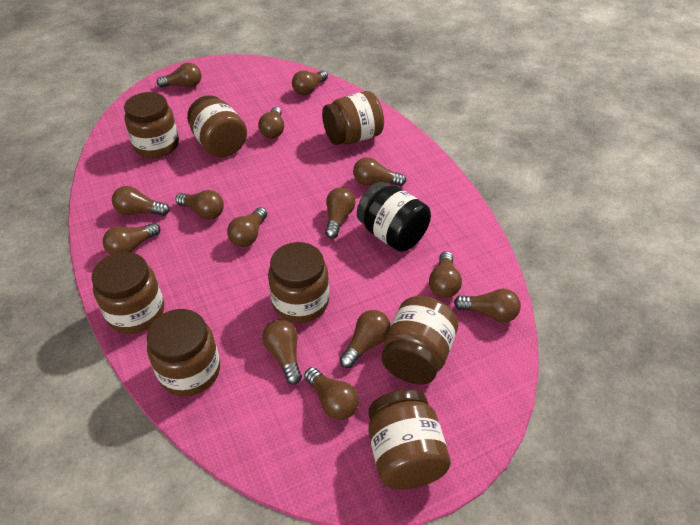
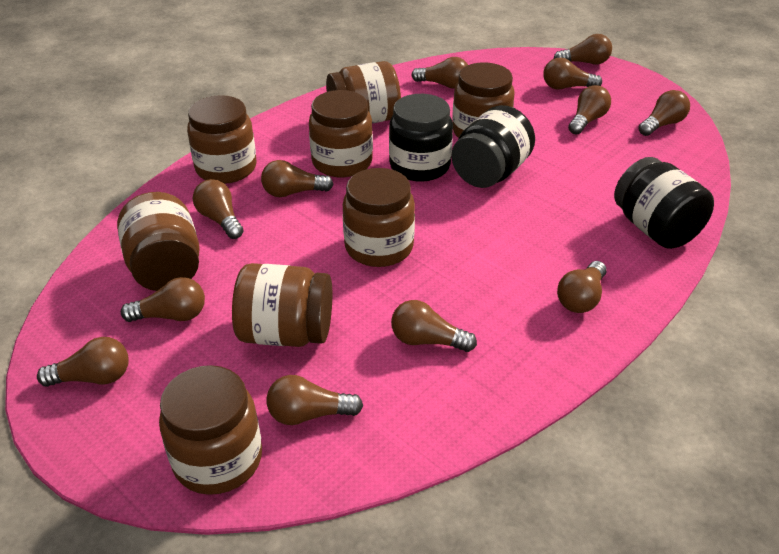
black jar: [357,182,431,252] = 1 -> [389,94,453,182] [451,105,535,188] [614,157,714,249] = 3
brown light bulb: [103,223,161,255] [112,186,170,216] [157,63,201,88] [176,190,224,220] [227,207,267,247] [258,107,284,139] [262,320,302,385] [292,70,328,95] [304,367,359,420] [325,187,356,239] [339,310,391,368] [353,157,406,186] [429,251,462,298] [454,289,521,322] = 14 -> [37,337,129,387] [121,277,205,322] [193,179,244,239] [261,160,333,197] [267,375,363,425] [391,300,477,352] [411,57,468,89] [543,57,602,89] [554,34,612,64] [557,261,607,313] [568,85,611,135] [638,90,690,136] = 12

